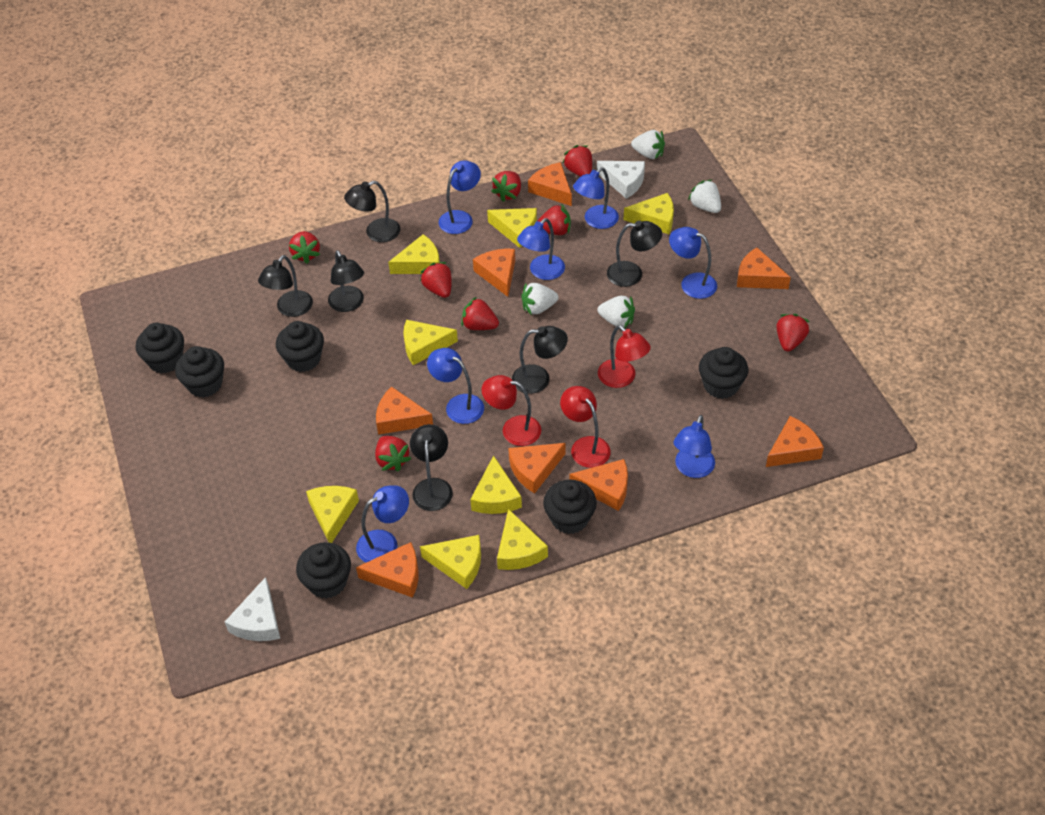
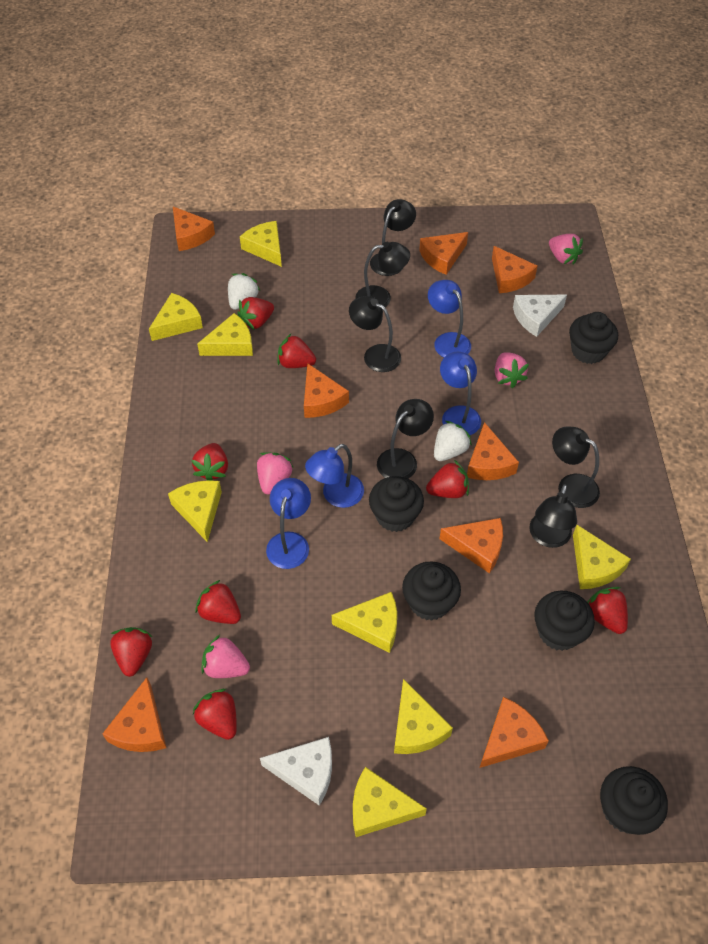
black cupcake: [136,323,184,373] [175,346,224,398] [276,321,324,372] [296,542,351,599] [543,480,597,534] [699,347,748,399] = 6 -> [369,476,424,532] [402,562,461,621] [534,590,595,651] [569,312,618,364] [600,766,668,835] = 5
blue lamp: [356,485,409,562] [427,348,484,424] [439,160,481,234] [517,218,565,280] [573,167,619,229] [669,227,717,299] [673,415,715,478] = 7 -> [266,478,311,569] [305,444,364,508] [428,280,471,357] [440,352,481,435] = 4
pink strawberry: none = 0 -> [202,635,250,678] [257,452,294,494] [495,352,529,388] [549,234,583,265] = 4
red lamp: [482,375,541,446] [560,386,611,468] [598,325,651,388] = 3 -> none = 0
white strawberry: [521,283,559,314] [598,296,635,328] [631,130,665,159] [688,179,721,213] = 4 -> [228,273,260,310] [434,421,472,461] = 2

